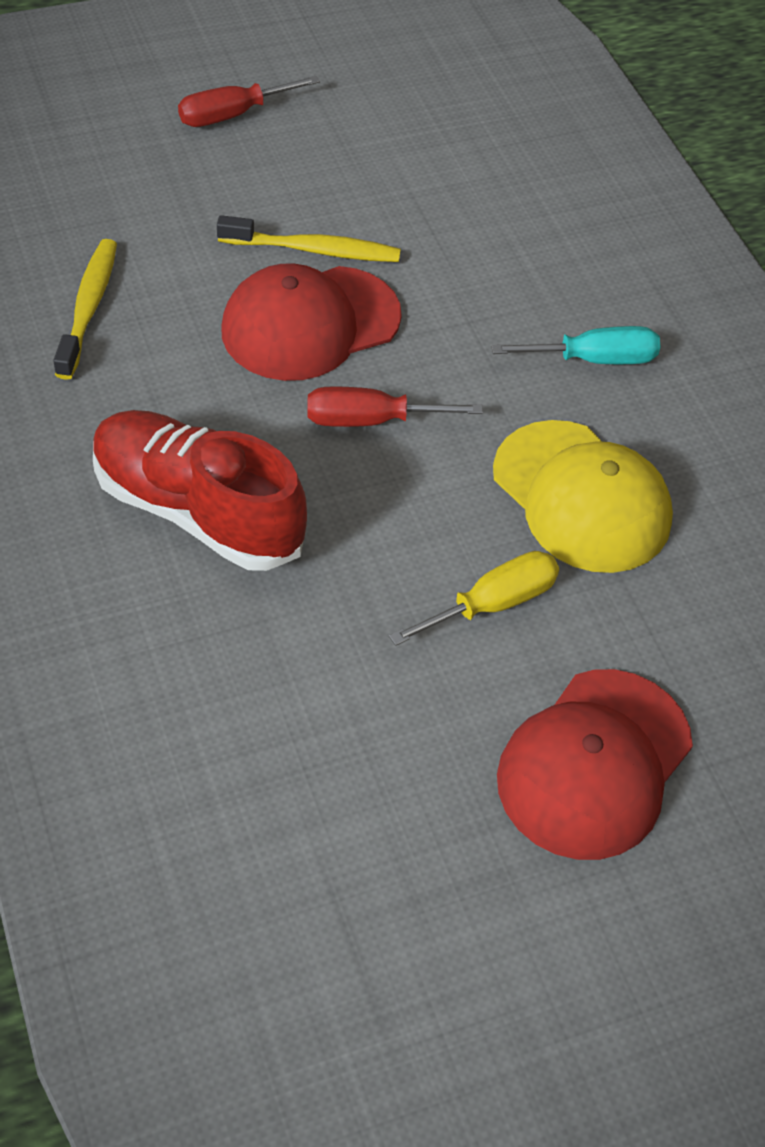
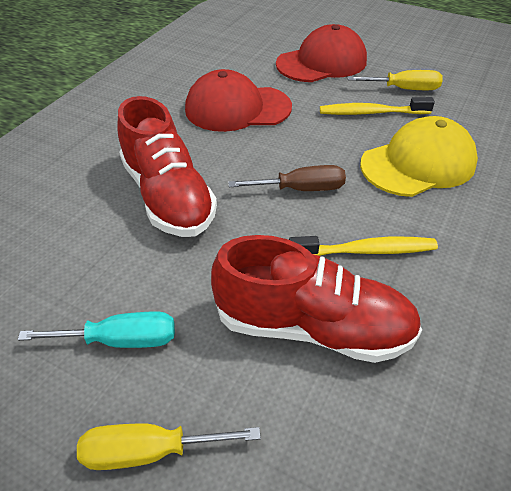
brown screwdriver: none = 0 -> [228,165,346,191] = 1
red screwdriver: [178,76,320,127] [307,386,483,427] = 2 -> none = 0
red shoe: [93,410,307,571] = 1 -> [118,96,217,237] [211,235,422,363] = 2
yellow screwdriver: [389,551,559,646] = 1 -> [77,424,261,470] [348,70,443,90] = 2

